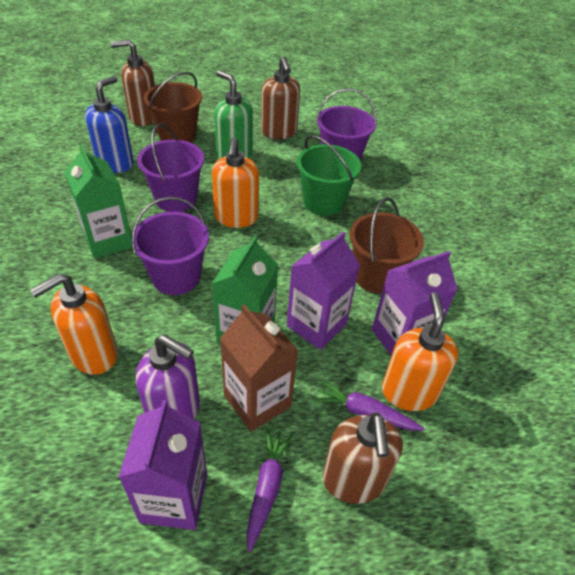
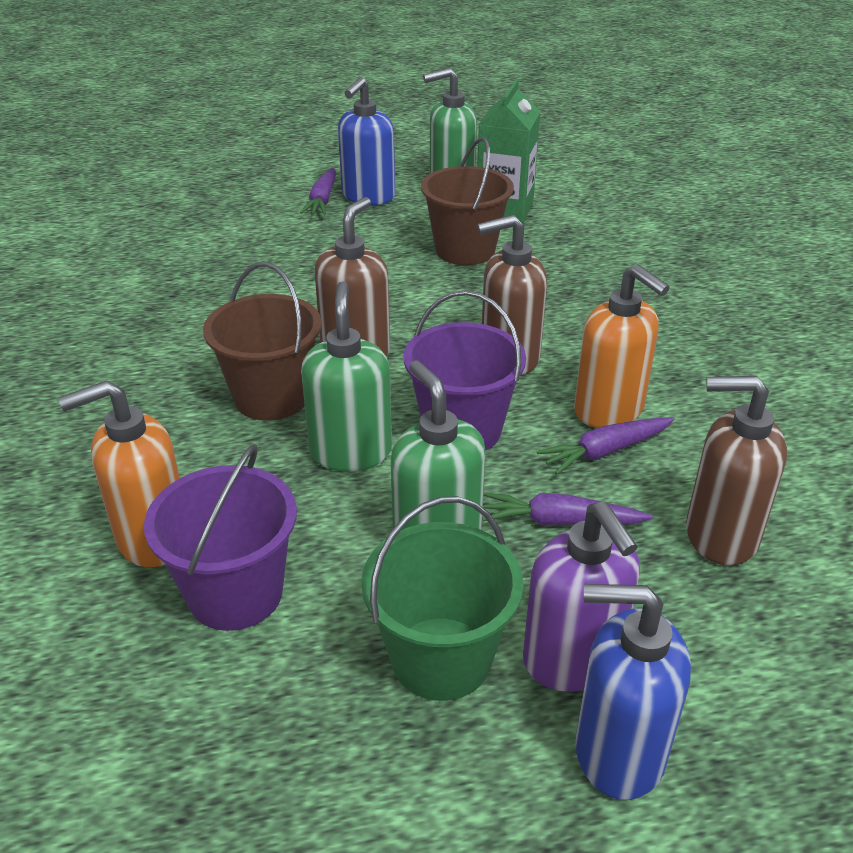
blue soap dispenser: [85,76,134,173] = 1 -> [338,77,395,205] [575,584,691,800] = 2
brown carton: [220,304,299,432] = 1 -> none = 0
green carton: [64,145,132,259] [212,236,278,345] = 2 -> [477,79,540,223] = 1
green soap dispenser: [214,70,253,160] = 1 -> [301,281,392,472] [391,361,486,530] [423,68,477,173] = 3
orange soap dispenser: [30,273,118,375] [212,138,259,228] [382,293,458,411] = 3 -> [58,381,180,567] [574,264,670,428] = 2
purple bucket: [131,197,209,295] [137,123,204,212] [316,88,377,160] = 3 -> [144,444,297,631] [404,291,526,451] = 2
purple carrot: [246,428,293,552] [314,380,425,431] = 2 -> [300,167,336,215] [482,492,653,525] [537,417,675,475] = 3
purple carton: [119,400,207,530] [287,232,360,350] [372,251,457,356] = 3 -> none = 0

